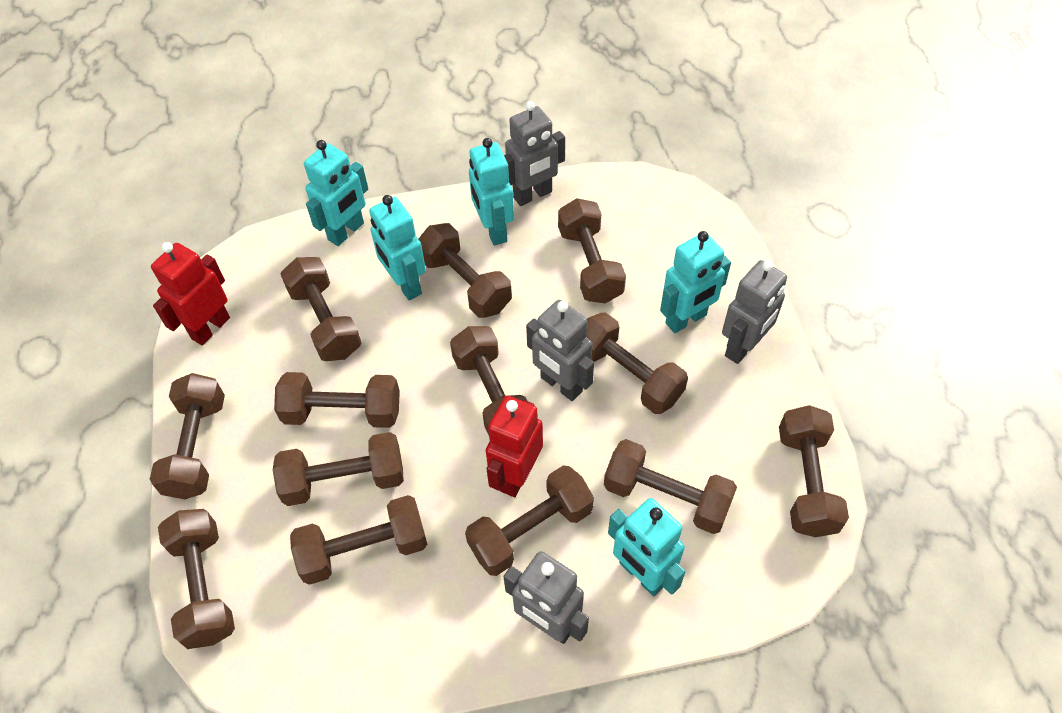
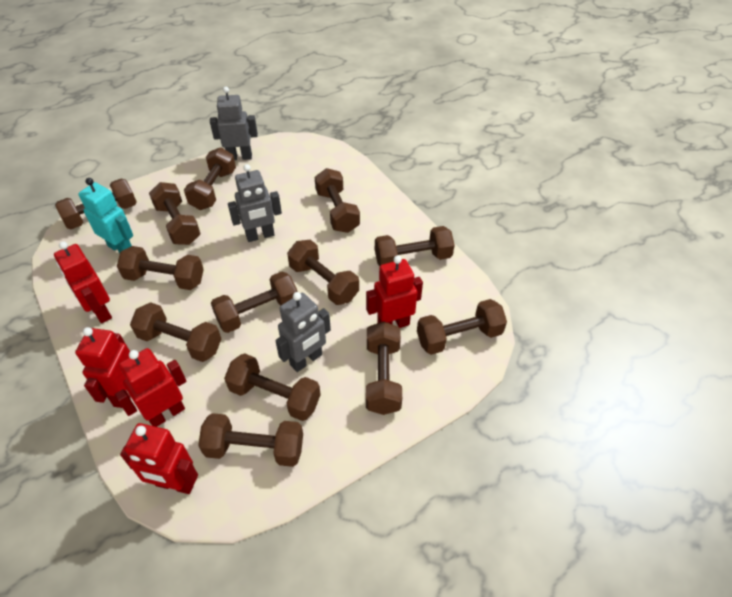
grey robot: [504,101,565,206] [504,551,589,644] [526,300,594,401] [722,260,787,364] = 4 -> [210,87,258,160] [228,164,282,242] [275,292,331,372] = 3
red robot: [151,242,230,346] [486,396,543,497] = 2 -> [54,242,112,323] [75,327,131,408] [115,348,186,427] [120,423,198,494] [366,256,423,328] = 5
turquoise robot: [304,140,368,246] [369,195,426,300] [469,138,514,246] [608,498,685,596] [660,231,731,333] = 5 -> [78,178,133,253] = 1

